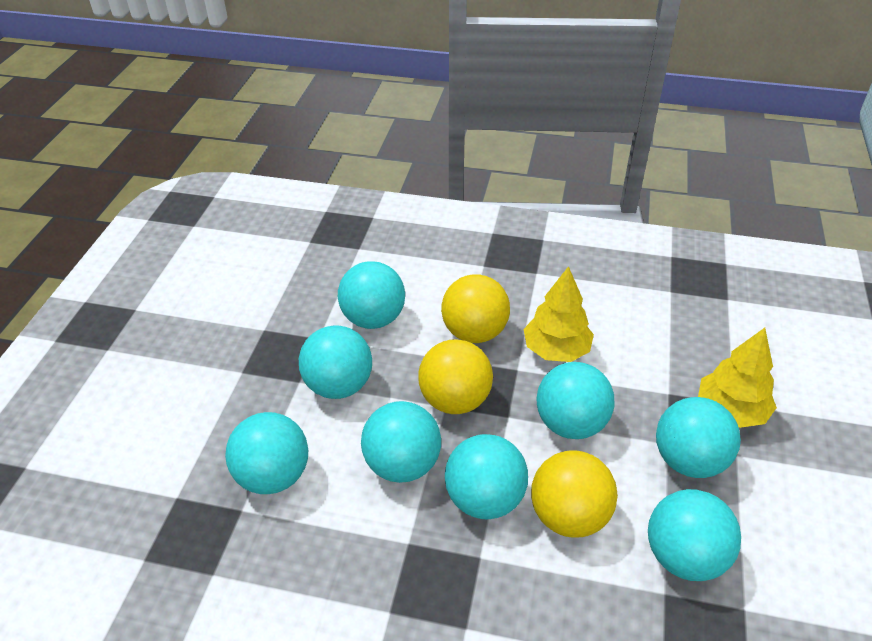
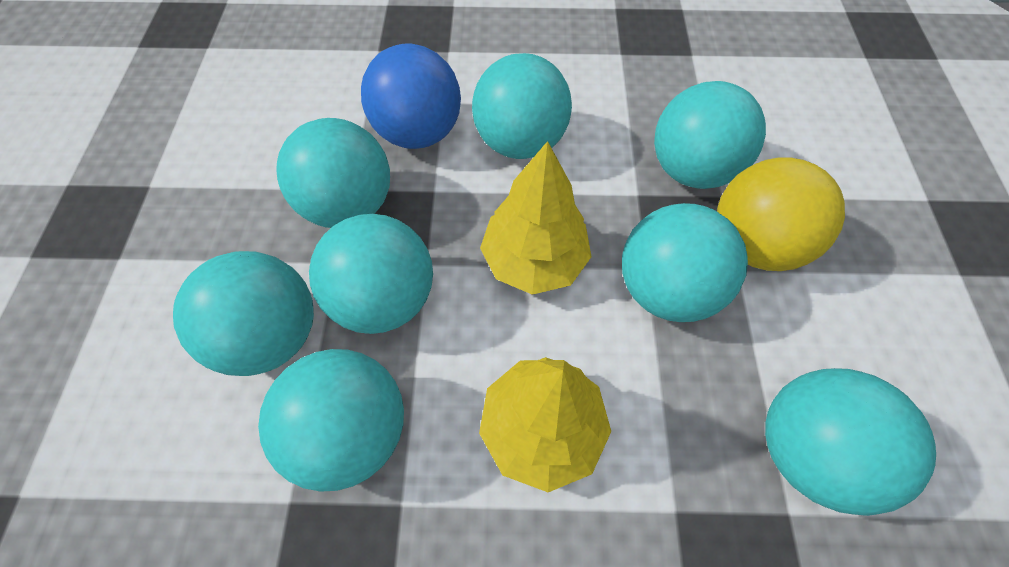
blue ball: none = 0 -> [361,43,461,149] = 1
yellow ball: [418,339,493,414] [441,274,510,343] [531,450,618,538] = 3 -> [717,157,845,271] = 1

